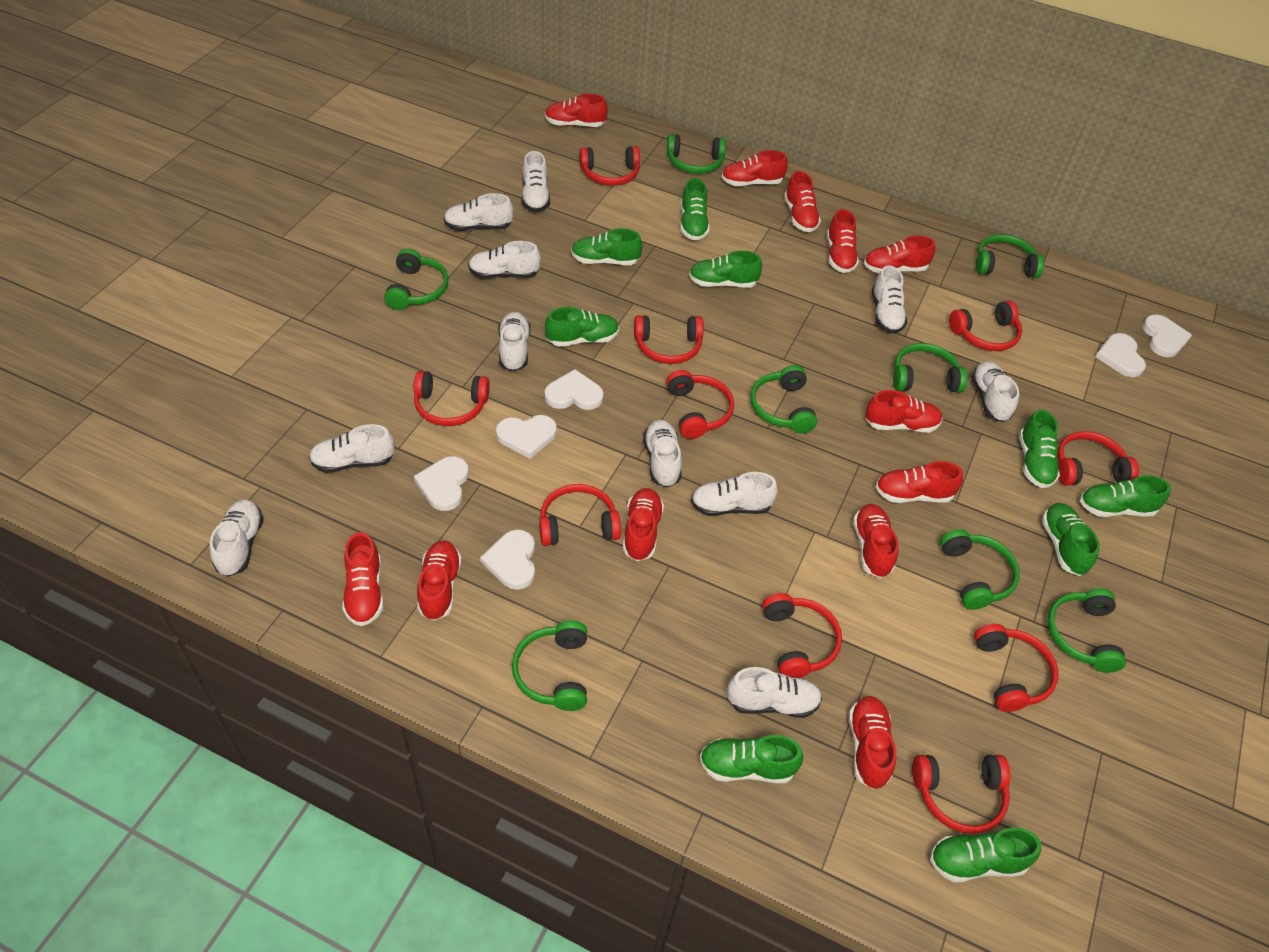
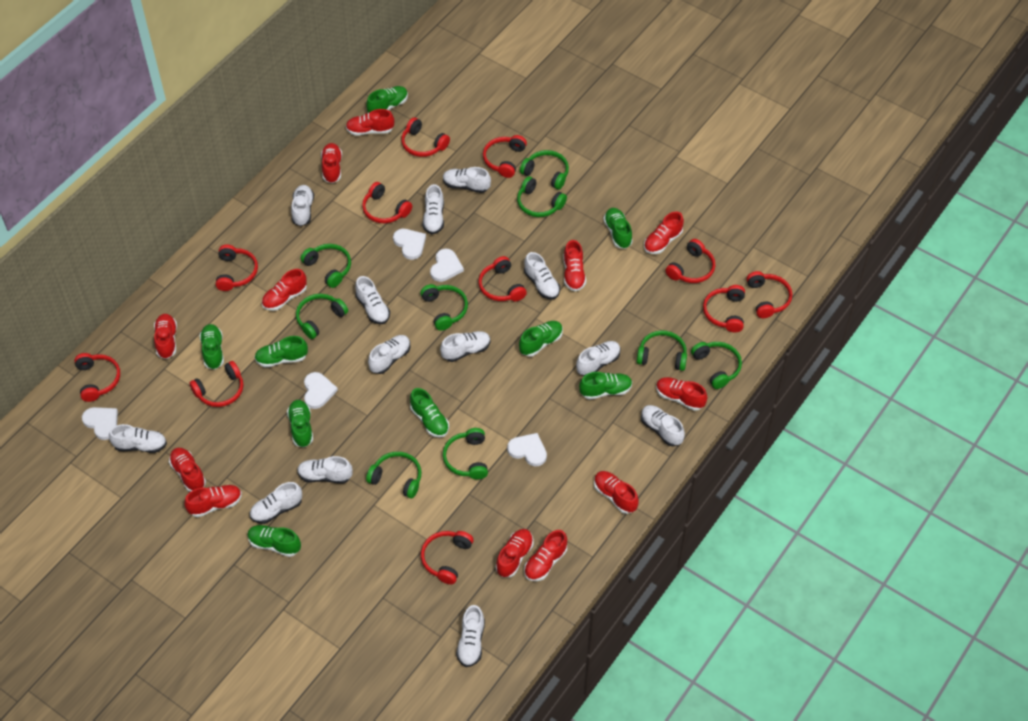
green headphones: [384,249,449,310] [512,620,587,711] [667,134,726,174] [751,365,817,433] [893,343,968,393] [940,529,1020,610] [976,234,1044,278] [1047,588,1126,673] = 8 -> [296,294,348,339] [301,244,351,288] [366,452,421,499] [420,284,468,331] [443,428,488,480] [517,176,567,217] [520,150,569,190] [637,330,687,371] [691,342,742,389] = 9
red headphones: [414,371,490,426] [539,484,621,546] [579,146,640,186] [634,315,704,364] [666,370,734,439] [762,593,842,678] [912,755,1010,834] [949,300,1022,351] [974,624,1059,712] [1057,431,1139,486] = 10 -> [74,353,120,402] [189,361,243,407] [216,244,258,291] [362,182,412,223] [401,117,450,157] [421,531,474,584] [479,256,527,301] [483,135,527,178] [665,239,715,283] [703,285,745,332] [747,271,792,318] = 11
white heart: [414,456,469,511] [480,529,535,590] [496,415,557,459] [545,369,604,410] [1095,333,1146,377] [1143,315,1192,357] = 6 -> [82,407,118,440] [304,372,338,409] [393,229,426,260] [430,249,464,282] [507,433,547,466] = 5
white shoe: [210,499,263,577] [309,424,395,473] [444,193,513,231] [468,241,541,279] [498,312,531,371] [522,151,550,212] [643,420,682,487] [691,472,778,516] [727,667,822,718] [872,265,907,334] [971,361,1019,422] = 11 -> [109,424,167,453] [250,482,302,524] [291,185,314,226] [297,456,353,484] [355,276,390,324] [368,335,410,374] [422,184,444,234] [440,331,490,362] [443,167,491,193] [456,605,485,667] [524,252,560,299] [576,341,621,376] [641,405,685,446] = 13

